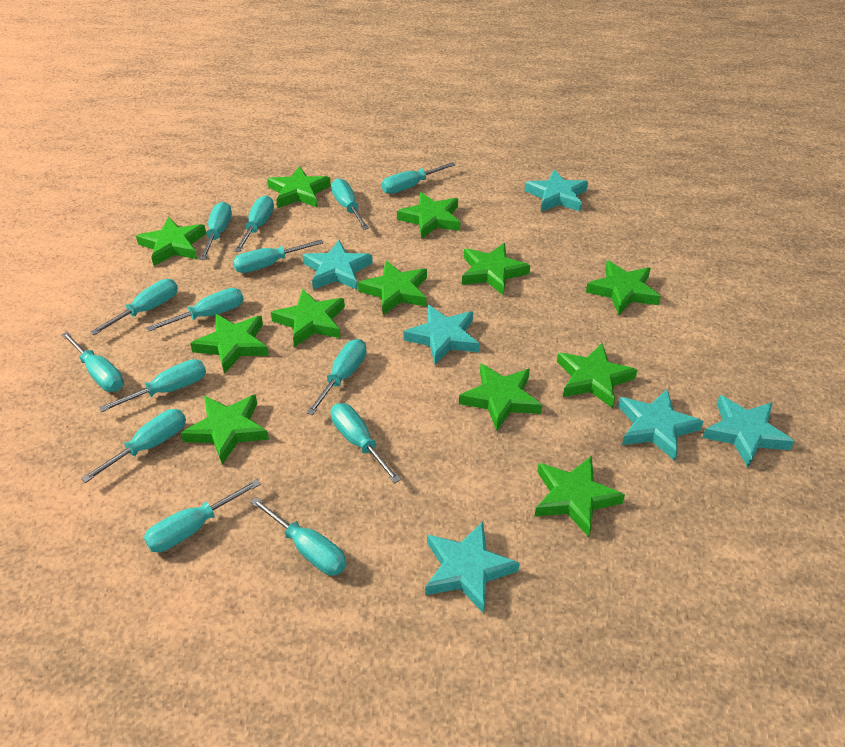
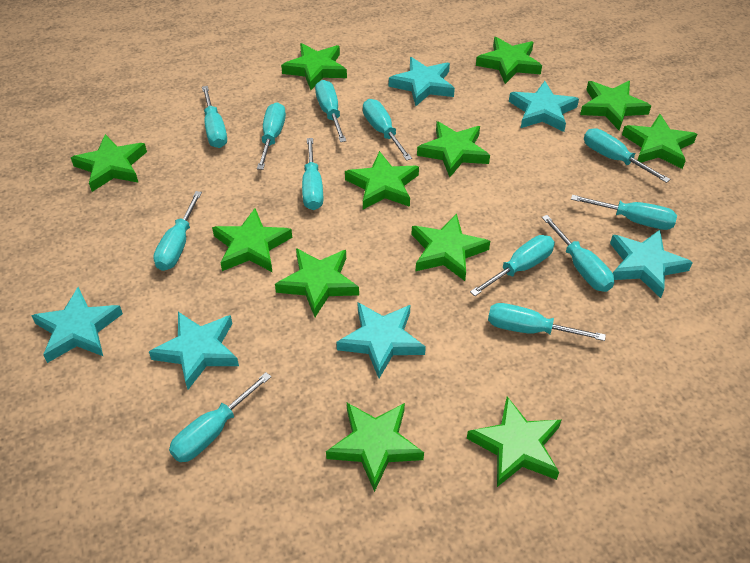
turquoise screwdriver: [61,332,124,392] [81,409,186,483] [90,279,178,335] [98,359,206,412] [144,479,261,552] [146,288,244,332] [199,202,232,260] [233,240,323,273] [234,195,274,252] [250,497,347,576] [306,339,367,415] [331,178,369,230] [331,403,401,483] [381,162,456,194] = 14 -> [153,191,202,271] [169,372,271,462] [202,86,227,148] [257,102,286,170] [302,138,323,210] [315,80,346,142] [363,99,412,161] [470,235,555,296] [488,303,606,341] [542,215,614,292] [571,195,677,230] [584,129,670,183] = 12

